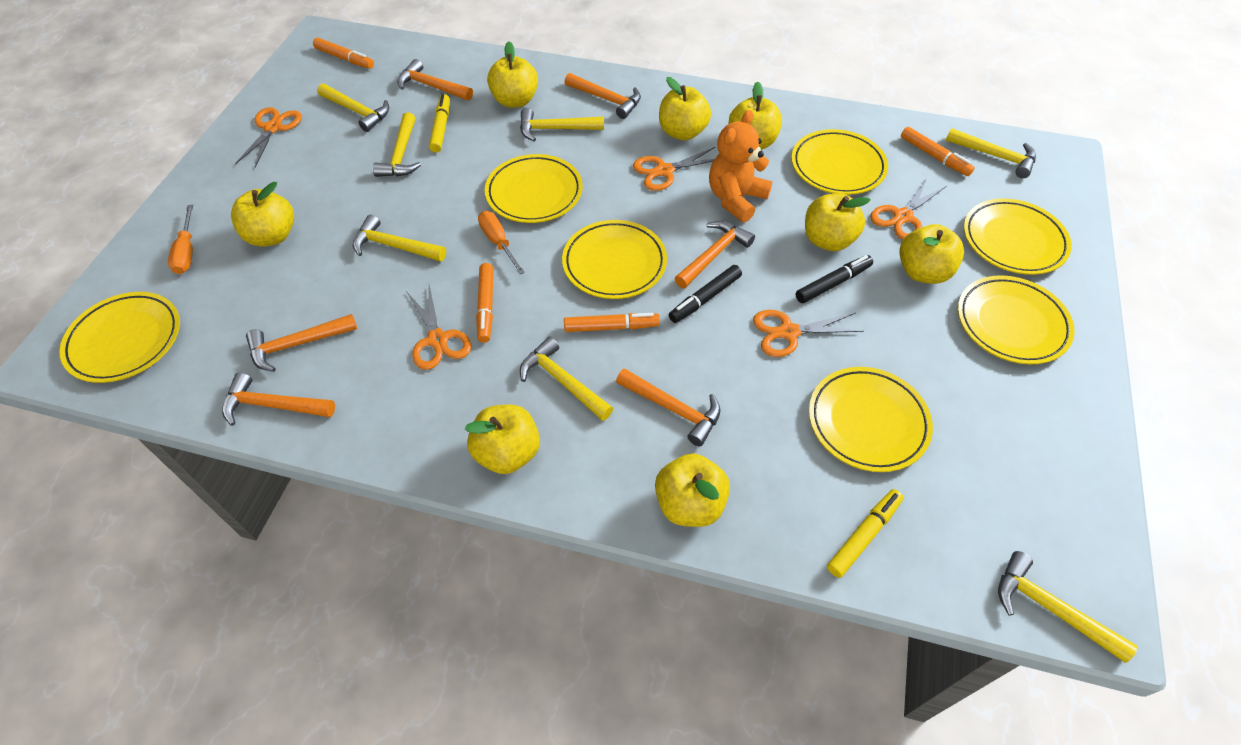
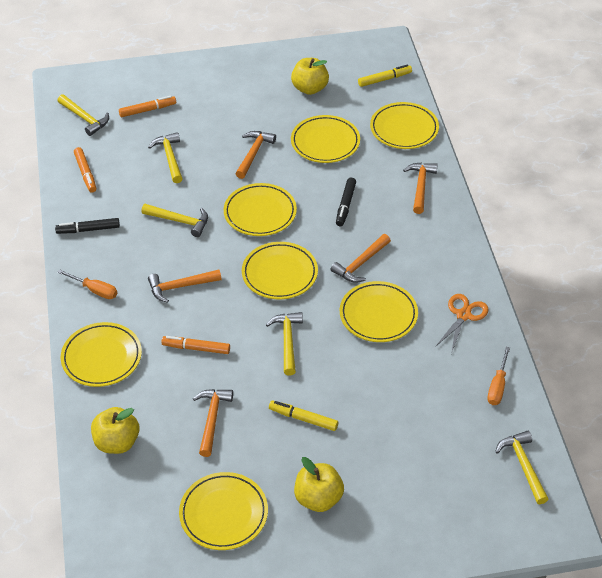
orange hammer: [222,373,335,426] [246,314,357,372] [397,59,473,101] [564,73,641,119] [616,368,721,446] [674,221,755,288] = 6 -> [148,269,221,303] [193,389,233,457] [235,131,276,179] [330,234,391,283] [403,163,438,214] = 5
orange marker: [313,38,374,69] [476,263,494,343] [564,313,660,332] [901,127,975,176] = 4 -> [74,147,96,193] [119,96,176,117] [161,336,230,354] = 3
orange scissors: [235,107,302,167] [406,286,471,370] [633,147,715,191] [753,310,864,357] [870,178,946,240] = 5 -> [435,294,488,354] = 1
orange teddy bear: [709,110,773,223] = 1 -> none = 0
yellow apple: [231,182,294,247] [465,404,540,474] [487,41,538,108] [655,453,730,527] [659,77,711,140] [729,82,782,150] [805,193,871,251] [899,224,964,284] = 8 -> [91,407,139,454] [291,58,329,95] [294,457,344,512] = 3
yellow hammer: [317,84,389,132] [353,215,446,262] [373,112,421,177] [520,108,604,141] [520,336,613,421] [945,128,1036,178] [998,551,1138,663] = 7 -> [57,94,109,136] [141,204,208,237] [148,132,183,183] [266,312,303,376] [495,431,549,504] = 5

